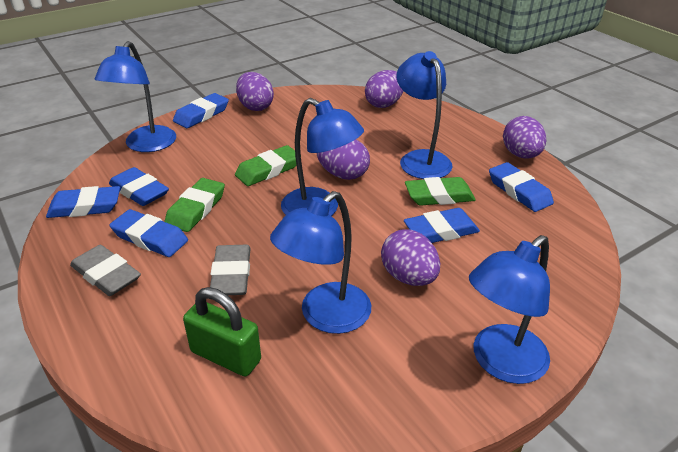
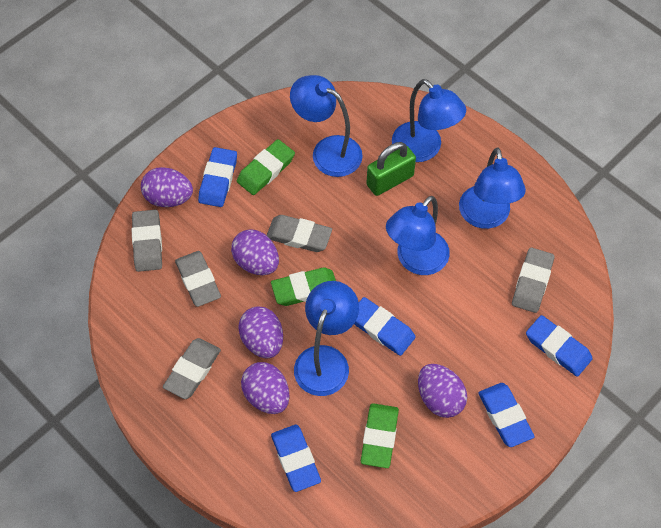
blue eraser: [46,186,120,218] [109,167,169,206] [110,209,188,257] [173,93,229,128] [404,208,480,243] [489,162,554,212] = 6 -> [198,147,237,207] [271,425,321,492] [354,297,416,356] [478,383,535,447] [526,315,593,377] = 5
grey eraser: [70,245,141,296] [210,245,251,295] = 2 -> [132,210,162,272] [163,338,221,399] [175,251,221,307] [266,215,332,252] [512,247,555,313] = 5

